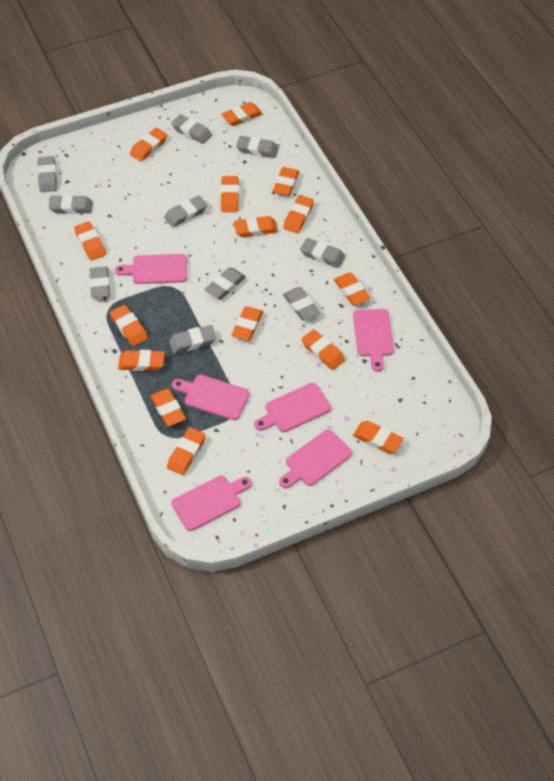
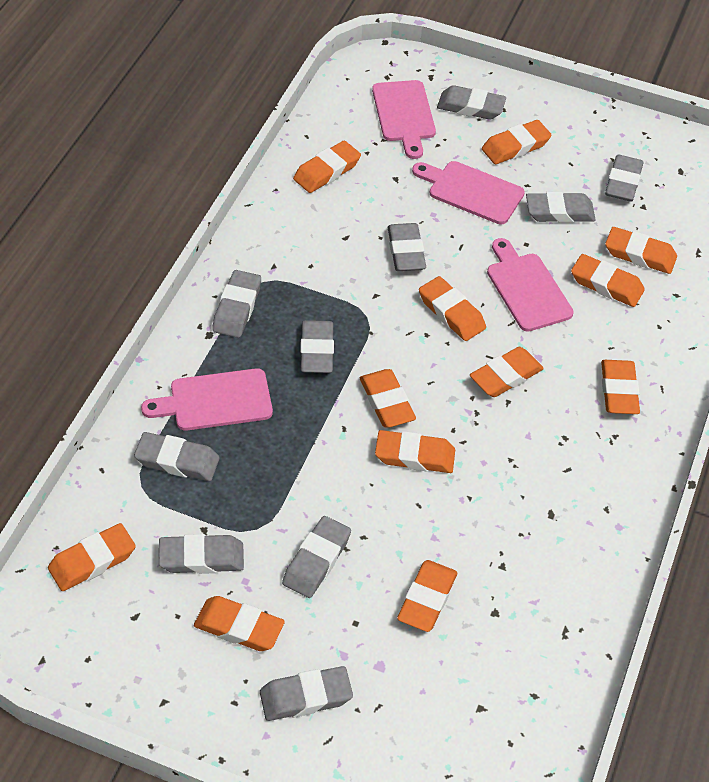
orange eraser: [74,221,106,261] [110,305,148,346] [118,350,165,371] [130,128,167,161] [151,389,186,426] [167,427,206,475] [221,102,262,126] [221,176,239,212] [231,306,263,341] [234,216,278,237] [273,167,299,196] [283,195,314,233] [302,329,345,370] [334,272,371,305] [353,421,404,454] = 15 -> [48,523,136,591] [194,596,285,651] [293,141,361,193] [360,369,416,428] [375,430,455,473] [397,560,457,632] [419,276,486,341] [470,347,544,397] [482,120,552,164] [571,254,645,307] [601,360,640,414] [605,227,677,274] = 12
pink cutting board: [115,254,187,284] [171,475,252,531] [172,375,250,420] [254,383,331,432] [279,429,352,488] [353,309,394,372] = 6 -> [141,368,273,431] [372,80,436,159] [412,161,525,224] [487,238,574,332] = 4

